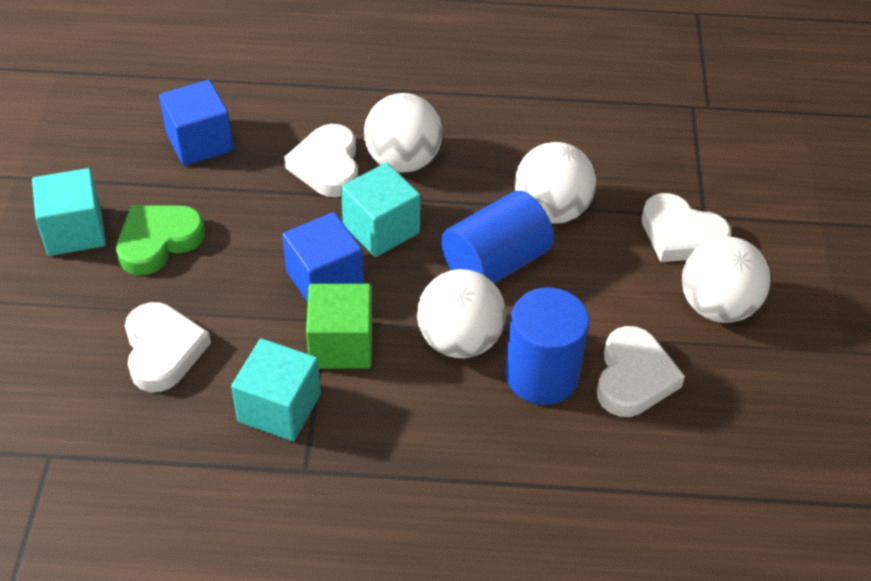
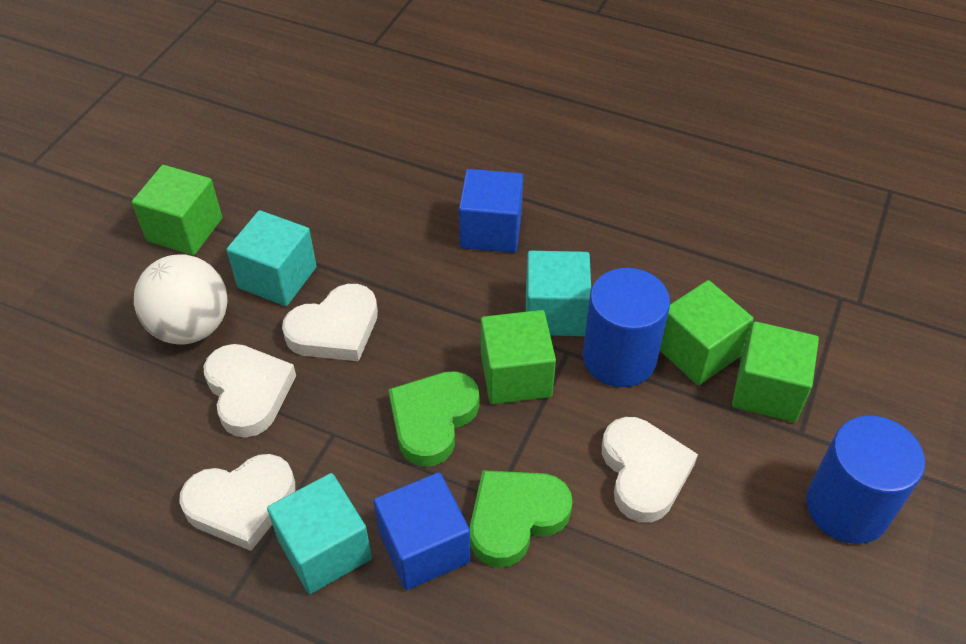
green cube: [306,284,372,369] = 1 -> [132,165,222,255] [481,310,556,404] [660,280,754,385] [732,321,819,422] = 4
green heart: [116,206,205,275] = 1 -> [388,371,479,467] [470,470,573,567] = 2
white ball: [364,93,443,172] [417,269,506,358] [514,142,596,224] [682,236,771,323] = 4 -> [134,254,228,345] = 1

